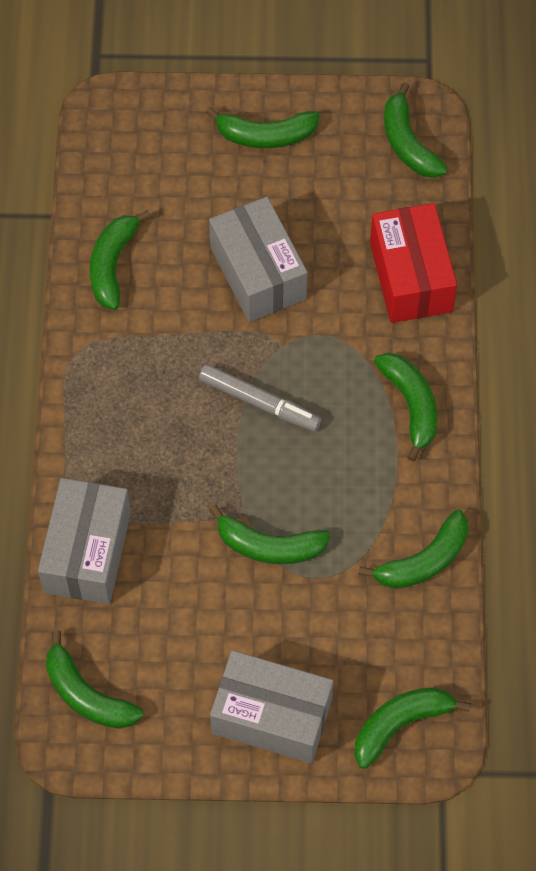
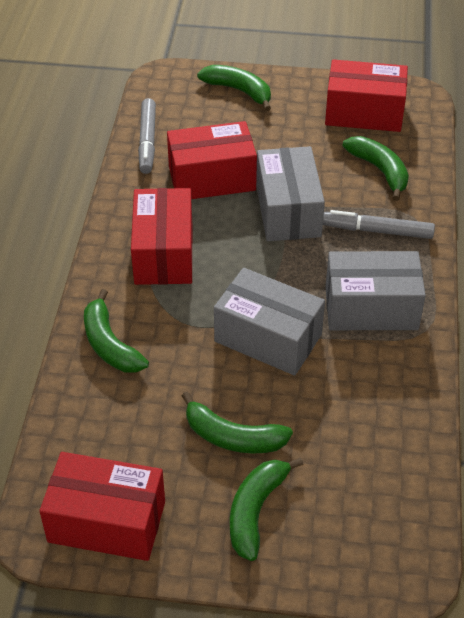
green banana: [46,630,143,729] [90,210,151,310] [206,107,319,148] [209,504,331,564] [354,687,471,769] [359,510,468,589] [374,353,437,462] [384,82,448,178] = 8 -> [84,289,149,373] [182,391,293,454] [197,65,271,111] [230,457,304,561] [343,136,409,201] = 5
grey marker: [199,364,321,432] = 1 -> [138,98,156,174] [323,210,435,239] = 2
red box: [370,203,457,323] = 1 -> [39,452,165,561] [131,188,192,285] [167,121,257,199] [325,59,408,132] = 4

